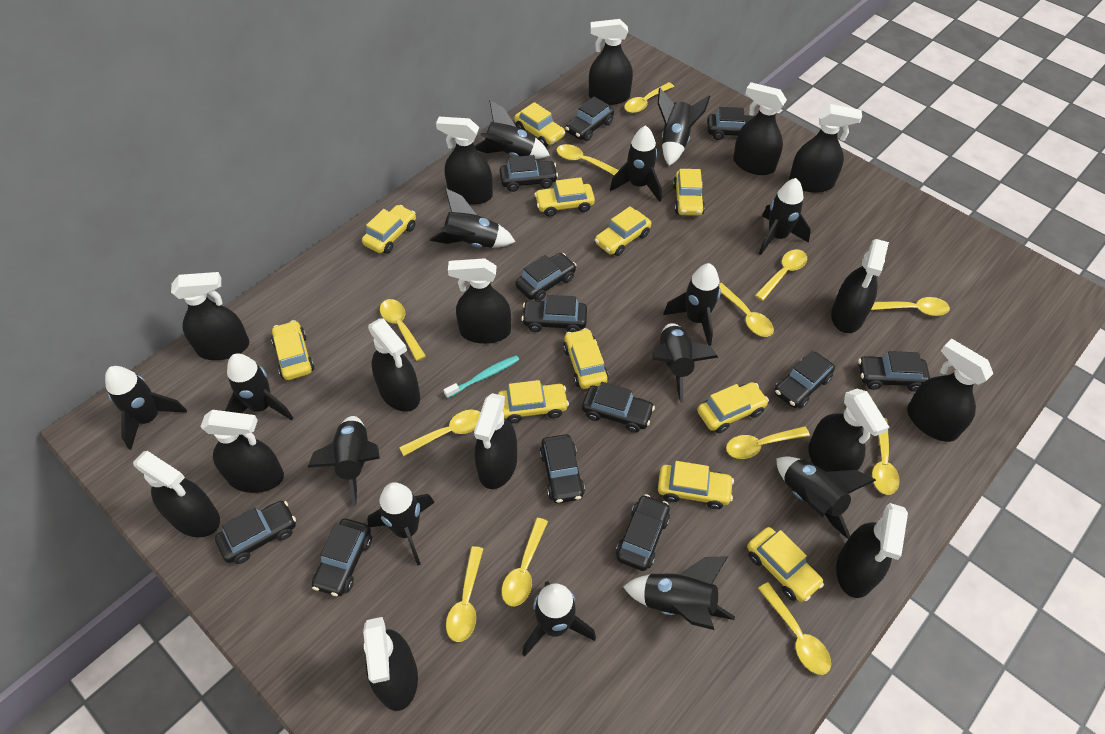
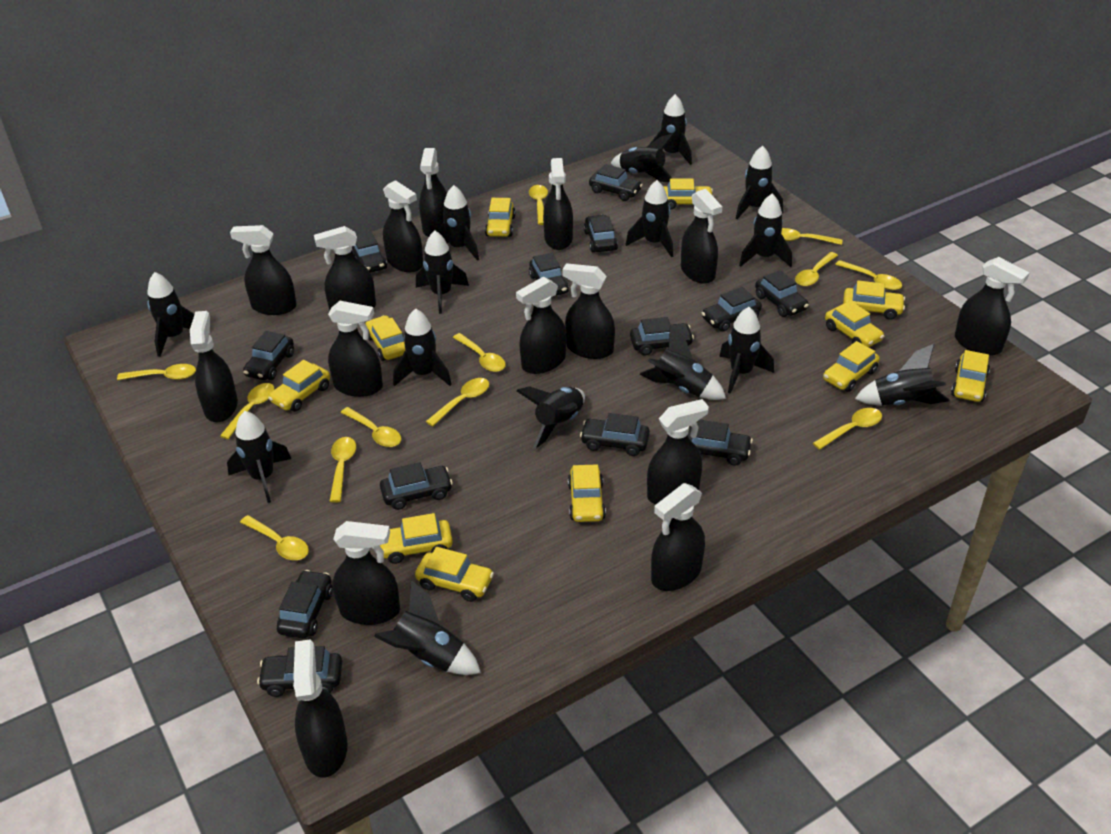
black car: [215,501,296,564] [312,519,372,596] [500,155,558,192] [516,253,576,301] [521,295,587,332] [540,434,585,503] [565,97,614,141] [582,382,655,433] [616,494,670,571] [707,107,755,140] [775,351,835,409] [858,351,930,392] = 12 -> [243,331,294,380] [257,646,342,697] [277,570,333,638] [352,231,387,273] [380,462,453,510] [529,253,569,296] [580,413,650,456] [584,215,618,252] [589,164,643,201] [630,317,694,355] [688,420,753,466] [702,287,762,332] [755,270,809,317] = 13
black rocket: [105,366,187,450] [225,353,293,421] [307,416,380,507] [367,482,435,566] [430,189,515,248] [475,100,550,159] [522,581,596,656] [610,125,661,202] [623,556,735,630] [652,323,719,403] [658,88,710,166] [663,263,721,346] [759,178,811,255] [776,456,876,539] = 14 -> [147,272,195,357] [227,411,291,503] [374,580,481,675] [393,308,452,386] [416,231,469,314] [437,185,479,261] [517,386,585,449] [611,134,674,182] [626,180,673,257] [640,325,726,400] [649,94,692,165] [719,307,774,394] [736,146,783,219] [739,194,792,267] [855,344,950,406] = 15
turquoise toothbrush: [444,355,519,398] = 1 -> none = 0

